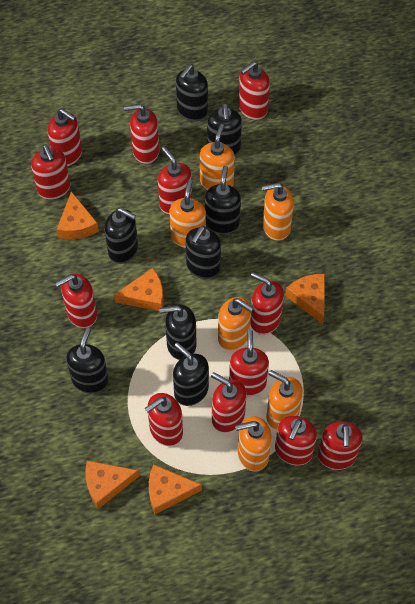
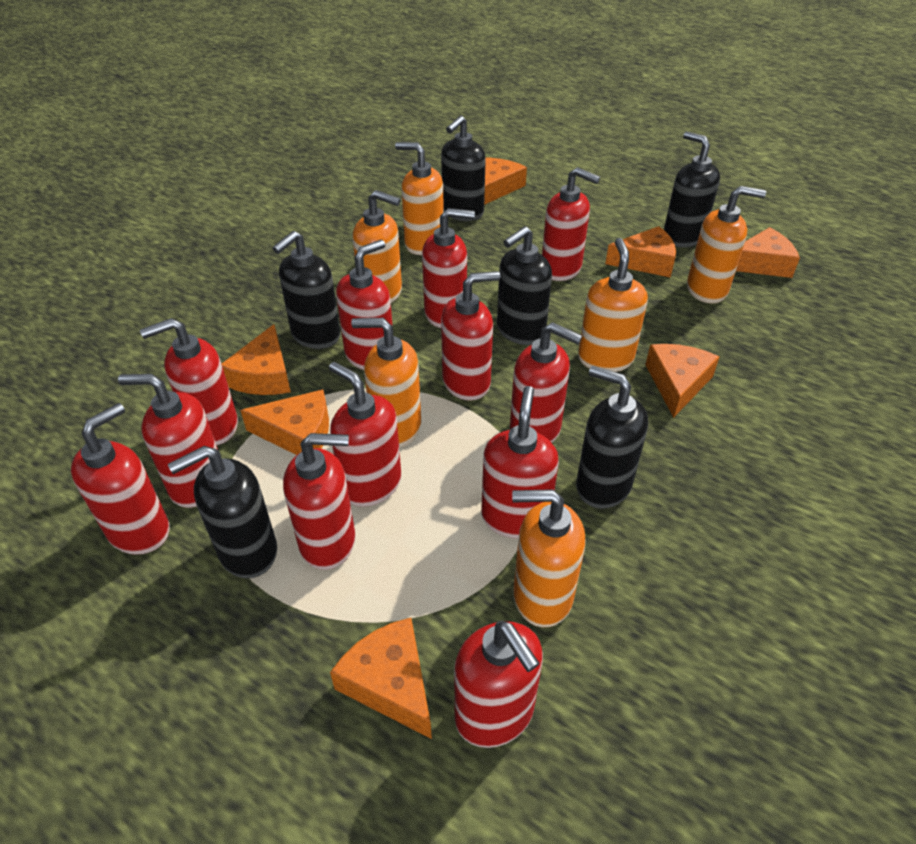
black soap dispenser: [66,327,109,394] [104,208,138,264] [159,305,196,360] [173,342,209,406] [176,64,208,122] [186,226,221,279] [205,166,241,235] [207,103,242,156] = 8 -> [168,446,277,578] [272,231,340,349] [441,116,486,221] [497,226,552,345] [576,366,648,509] [664,132,720,248] = 6
orange cheese: [56,191,99,239] [85,461,139,509] [114,268,164,311] [149,464,202,514] [285,274,325,324] = 5 -> [222,324,291,395] [240,389,329,455] [330,618,432,739] [484,158,527,205] [605,226,676,277] [645,344,719,418] [736,227,800,278] = 7

